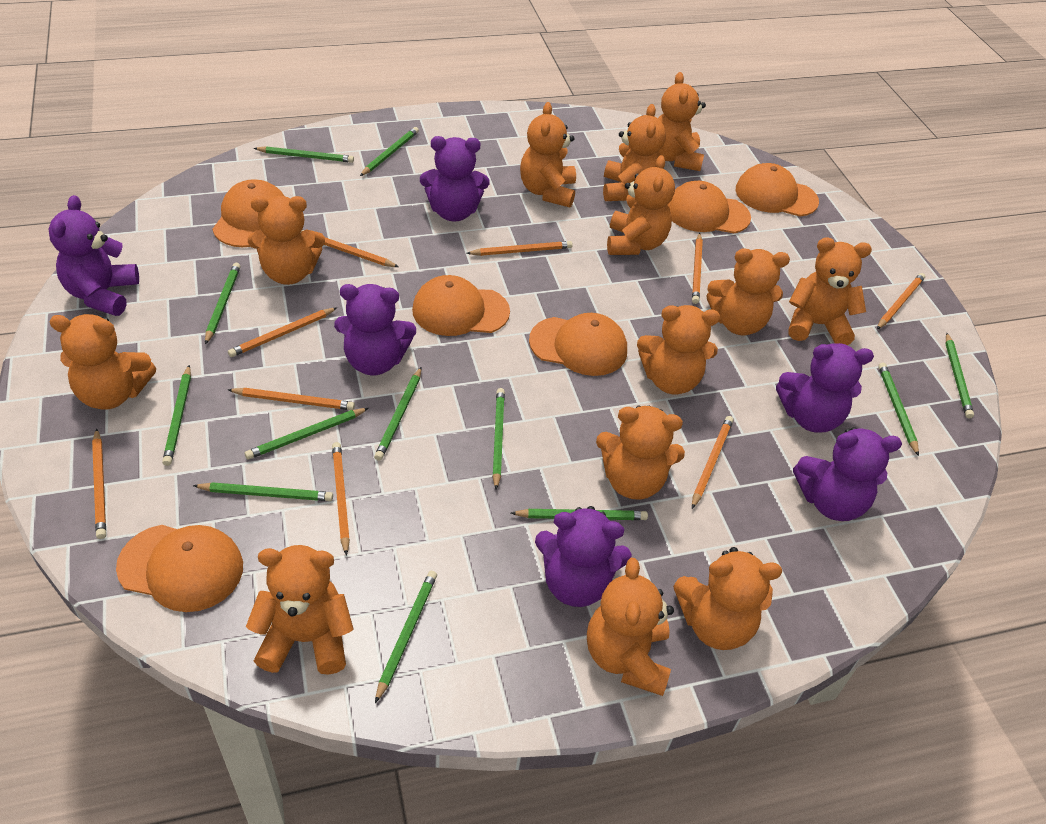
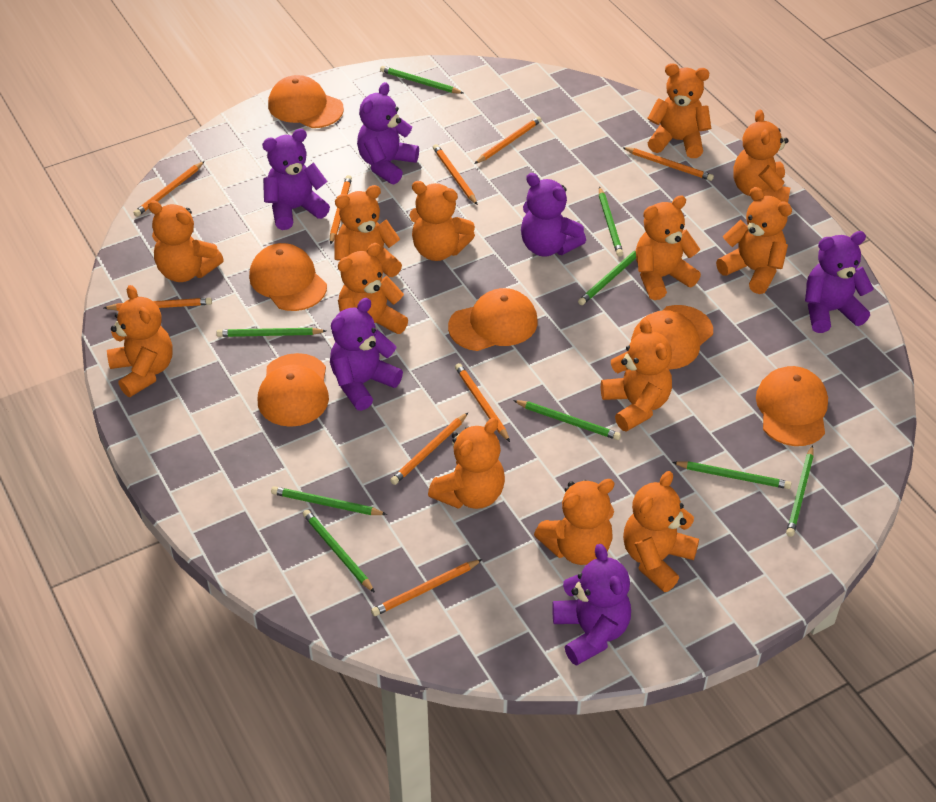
green pencil: [162,365,191,466] [193,482,333,501] [205,263,240,345] [245,408,369,459] [254,146,354,163] [360,127,419,176] [374,367,421,461] [375,571,437,703] [492,388,505,490] [511,509,648,520] [878,363,919,456] [945,333,974,418] = 12 -> [217,328,326,337] [271,486,387,515] [303,510,375,593] [380,66,463,94] [513,400,621,440] [578,250,636,305] [599,187,623,257] [672,461,792,489] [786,445,814,537] = 9

